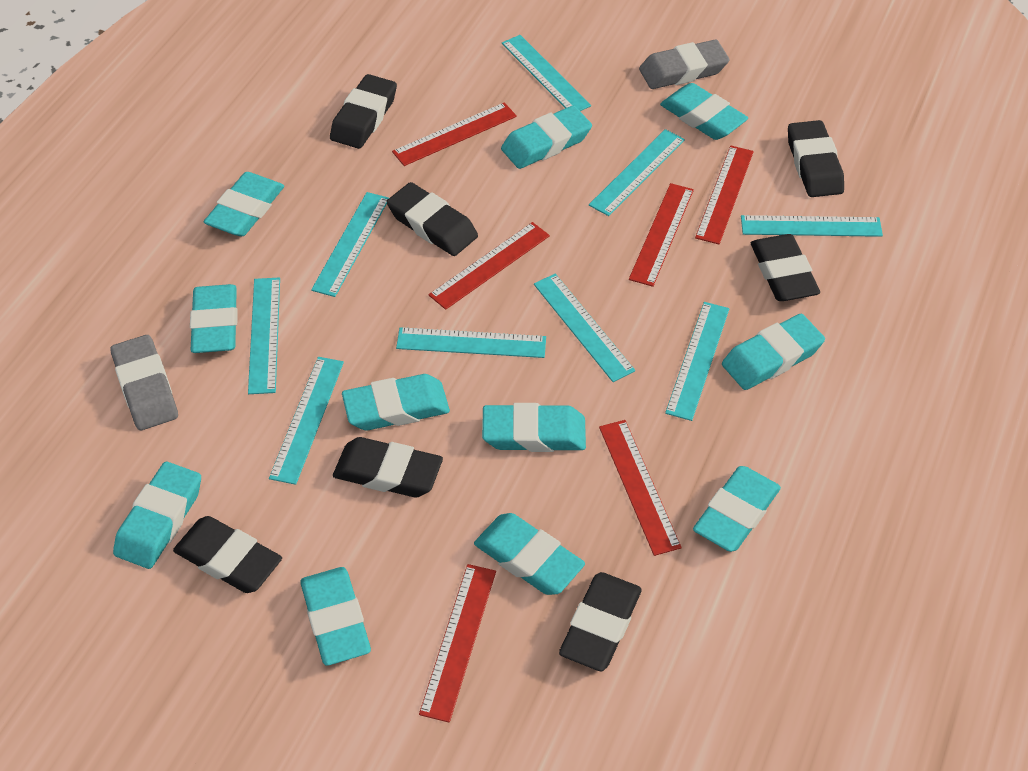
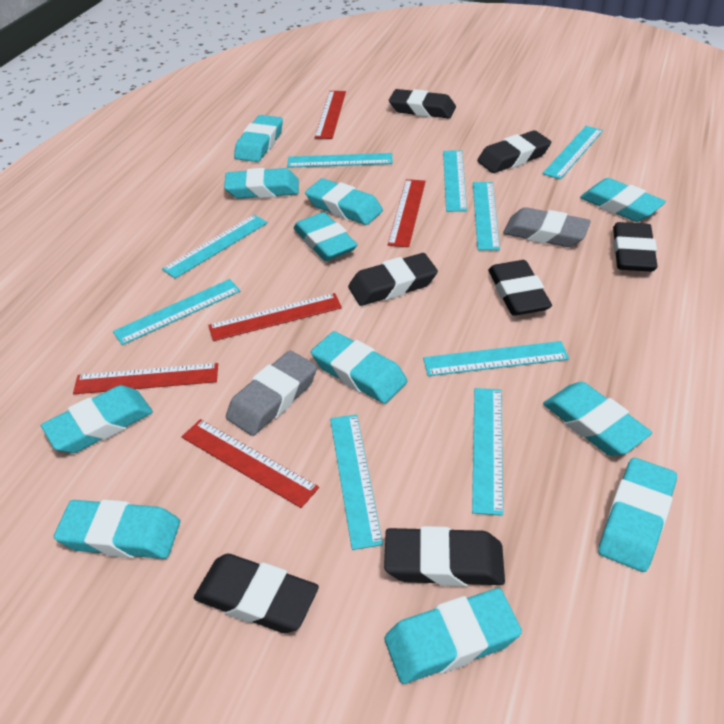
red ruler: [392,102,517,166] [419,564,496,723] [428,222,550,310] [599,420,682,556] [629,183,694,287] [695,146,754,244] = 6 -> [73,363,218,394] [182,419,319,508] [208,293,342,341] [315,91,346,139] [388,179,426,247] = 5

